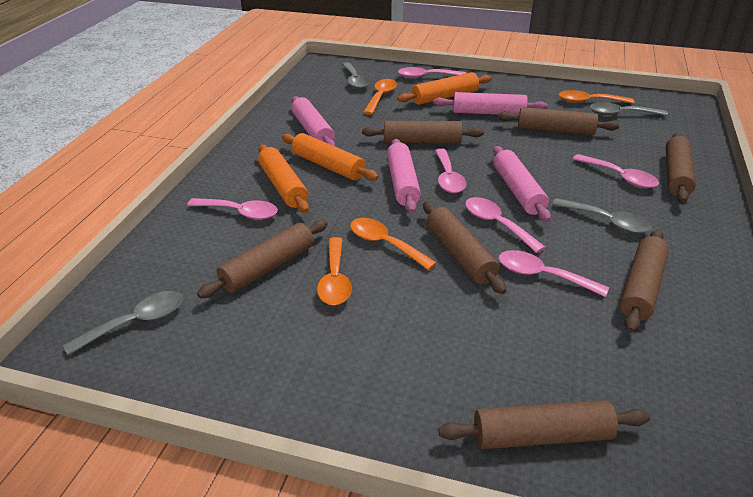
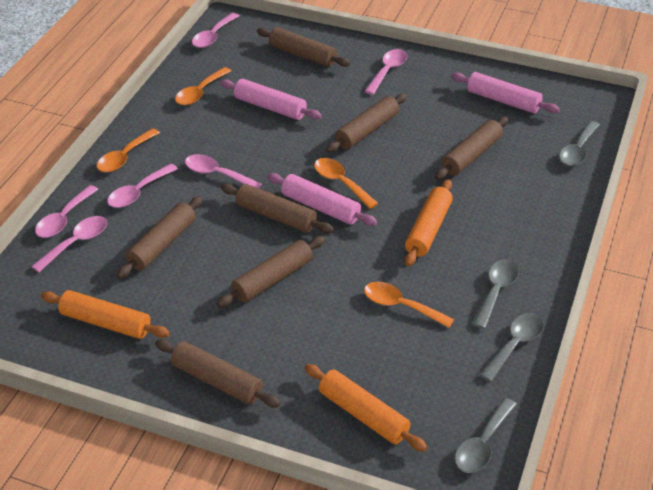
pink rolling pin: [291,96,335,146] [387,139,421,213] [433,92,548,115] [493,146,551,222] = 4 -> [220,79,322,120] [267,173,377,226] [451,72,560,113] = 3

